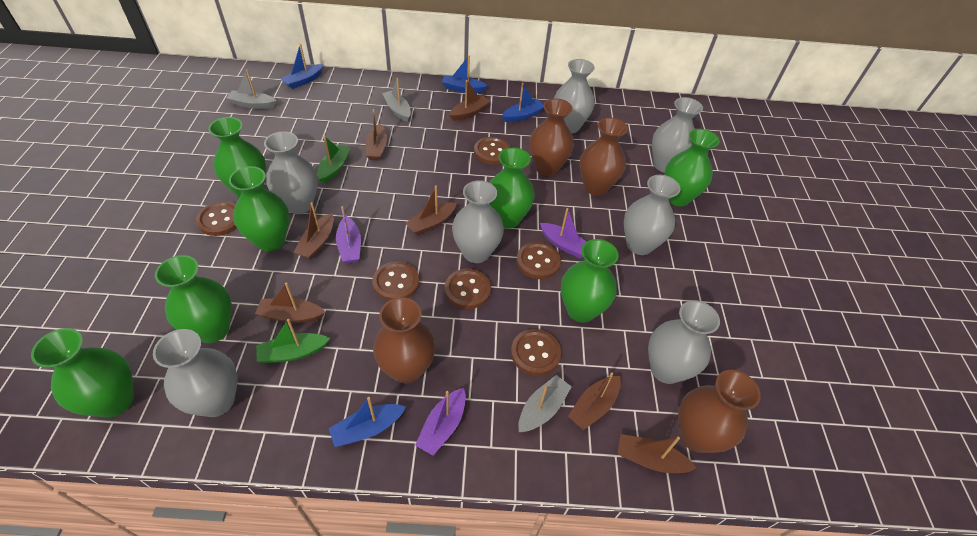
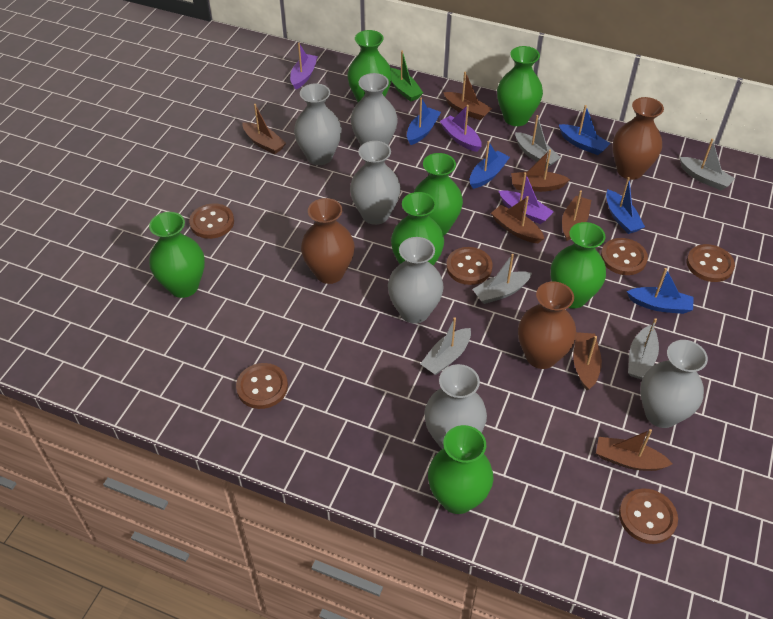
blue boat: [281,44,323,89] [328,397,406,447] [442,55,488,93] [502,83,544,122] = 4 -> [407,97,441,145] [470,141,510,189] [559,105,611,155] [606,177,645,234] [627,268,694,314] = 5
brown vase: [373,297,435,384] [529,99,574,176] [580,118,628,196] [678,370,761,453] = 4 -> [301,198,355,284] [518,281,576,369] [613,97,664,180] = 3
green boat: [256,319,330,363] [317,136,351,183] = 2 -> [391,50,423,102] = 1
grey boat: [227,69,276,109] [382,78,411,122] [518,375,572,432] = 3 -> [421,317,471,375] [472,254,532,304] [515,115,561,167] [628,318,659,380] [679,139,735,190] = 5
grey vase: [153,329,237,417] [264,131,318,214] [452,180,504,263] [554,59,595,133] [624,175,681,255] [648,300,720,384] [652,97,703,173] = 7 -> [294,83,342,165] [350,141,401,225] [351,73,398,145] [388,237,444,324] [424,364,487,449] [640,340,708,428] = 6

